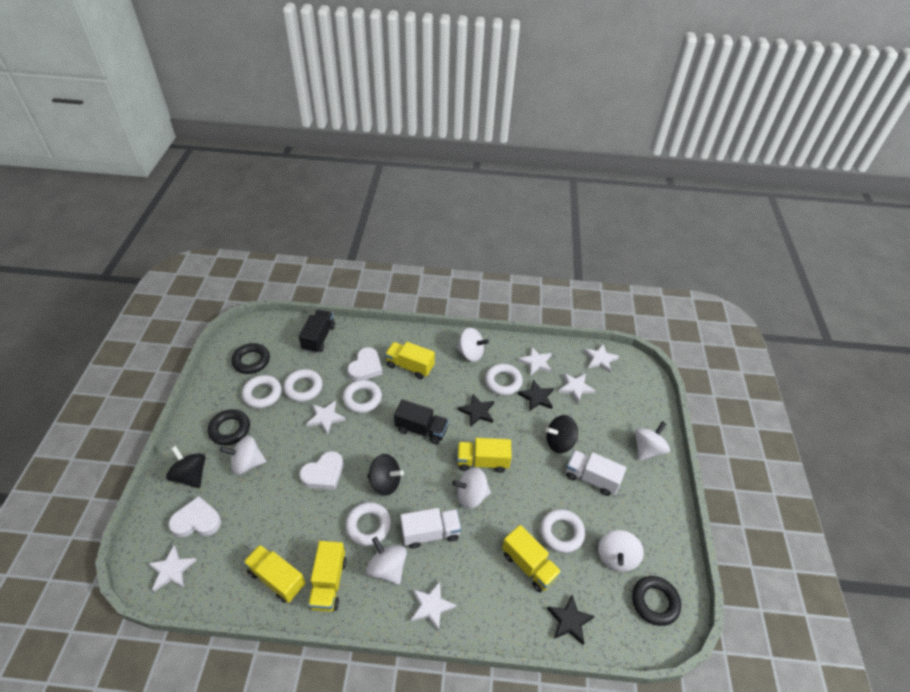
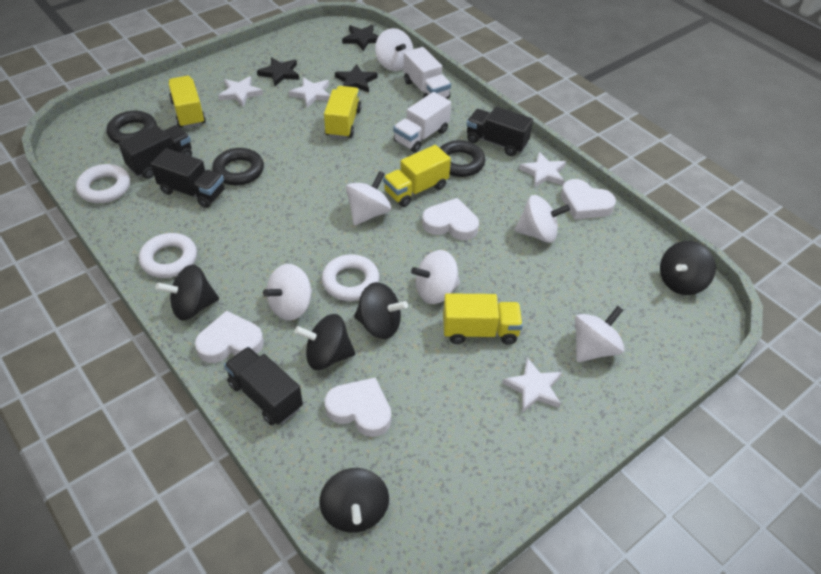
black spinning top: [166,446,206,488] [367,454,404,496] [546,415,578,453] = 3 -> [156,265,219,321] [294,314,355,370] [320,468,389,533] [354,282,408,339] [660,241,716,295] = 5
black truck: [299,309,335,353] [394,399,449,444] = 2 -> [118,125,192,179] [151,148,225,208] [224,347,303,425] [467,107,533,156] = 4
white heart: [169,496,221,538] [299,451,343,490] [347,347,382,381] = 3 -> [195,311,264,363] [324,377,391,437] [422,198,479,240] [561,179,616,219] = 4
white ring: [242,375,282,408] [283,369,323,402] [343,380,382,413] [345,502,391,546] [485,364,523,395] [540,509,585,553] = 6 -> [76,164,130,203] [139,233,197,278] [322,254,380,301] = 3
white star: [148,545,197,591] [306,400,345,435] [411,581,456,631] [518,346,552,376] [559,373,595,403] [584,344,619,373] = 6 -> [218,76,263,107] [289,77,330,108] [502,358,562,413] [519,152,566,187] = 4
yellow truck: [243,544,306,603] [308,541,347,612] [385,342,435,379] [457,438,512,473] [502,525,562,592] = 5 -> [168,76,206,128] [324,86,362,139] [383,145,451,207] [443,293,523,345] = 4

